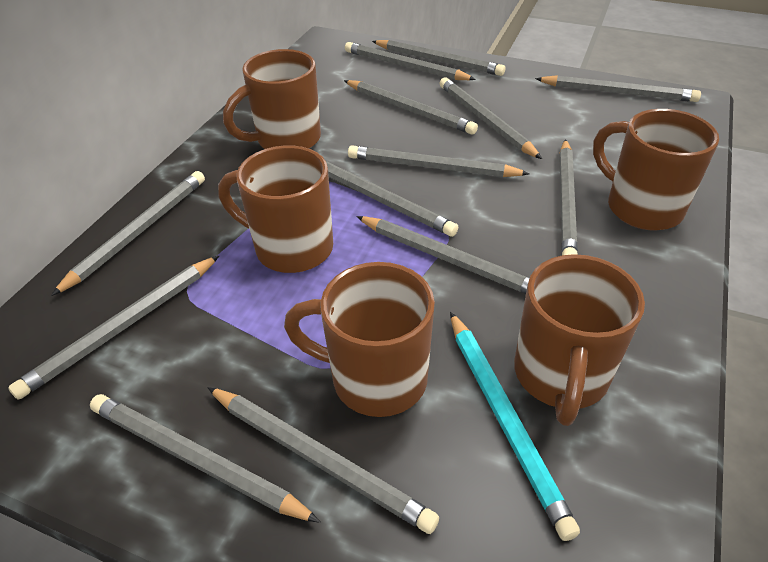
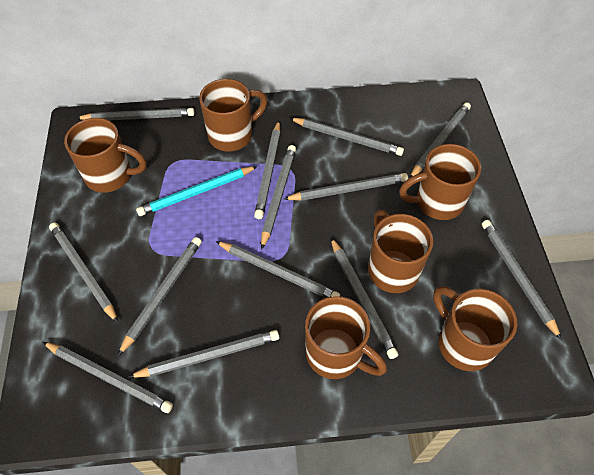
brown mug: [218,145,333,273] [223,49,321,149] [284,262,435,417] [514,254,645,426] [593,109,719,231] = 5 -> [64,118,146,193] [199,79,267,151] [305,296,387,379] [368,210,433,293] [399,144,481,220] [433,286,517,371] = 6

